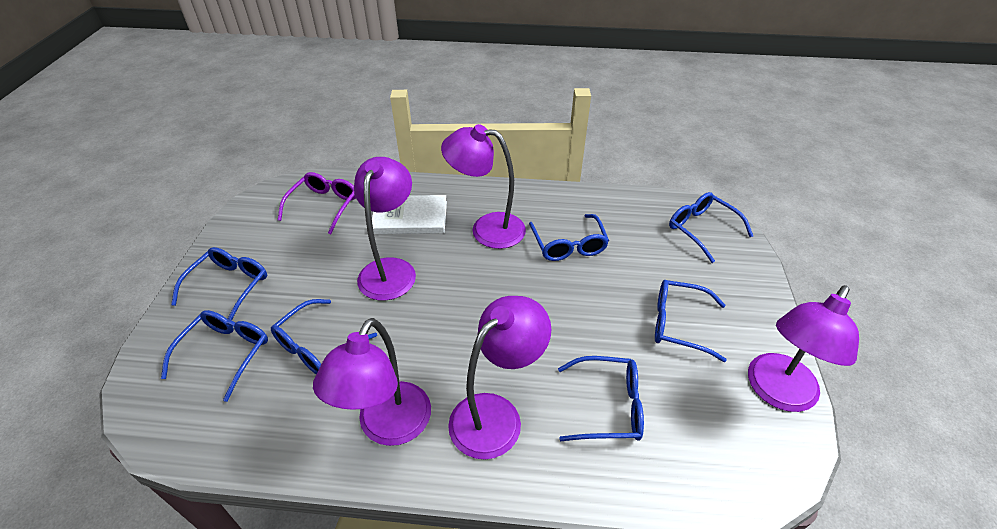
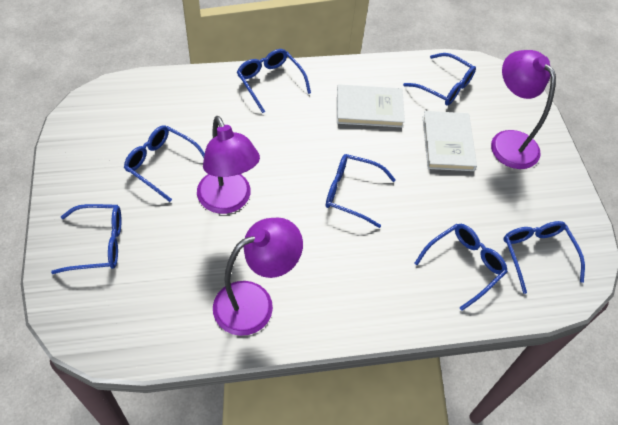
purple glasses: [278,172,356,234] = 1 -> none = 0
purple lamp: [313,318,431,446] [354,157,416,301] [441,124,526,249] [448,296,552,459] [748,285,859,412] = 5 -> [197,116,260,214] [213,217,303,336] [491,50,556,169] = 3
white book: [372,195,447,234] = 1 -> [337,85,405,128] [422,111,477,171] = 2

